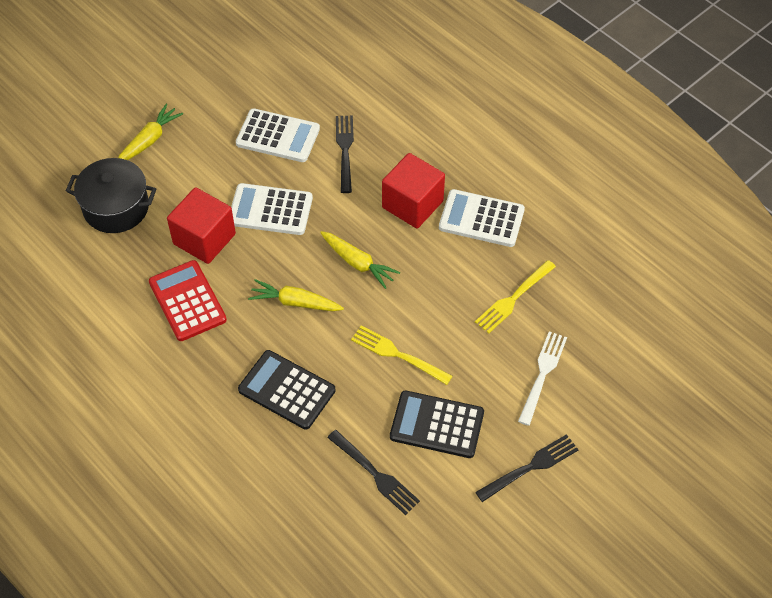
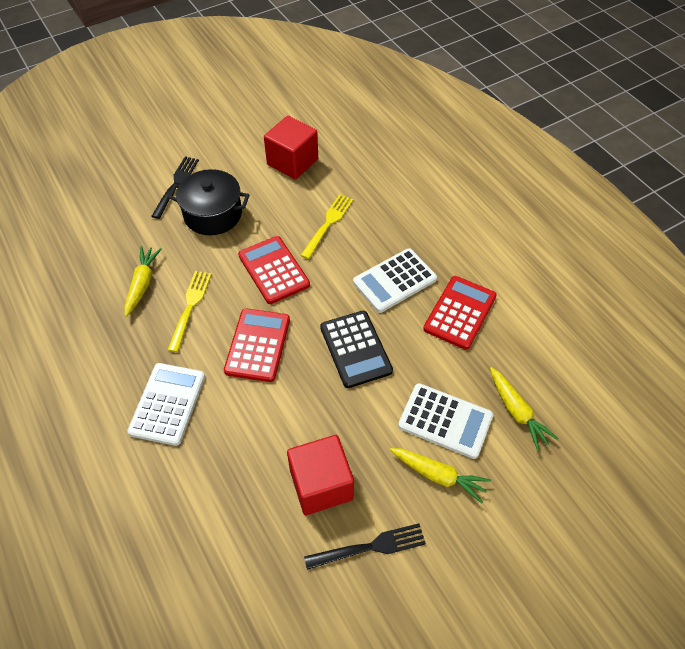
black calculator: [238,350,335,430] [390,391,484,458] = 2 -> [320,311,393,388] = 1
black fork: [327,430,420,515] [336,115,354,193] [475,434,578,502] = 3 -> [151,156,199,219] [304,523,426,570] = 2
red calculator: [149,260,227,341] = 1 -> [224,308,290,382] [238,236,310,304] [423,276,497,350] = 3
white fork: [518,331,567,426] = 1 -> none = 0

